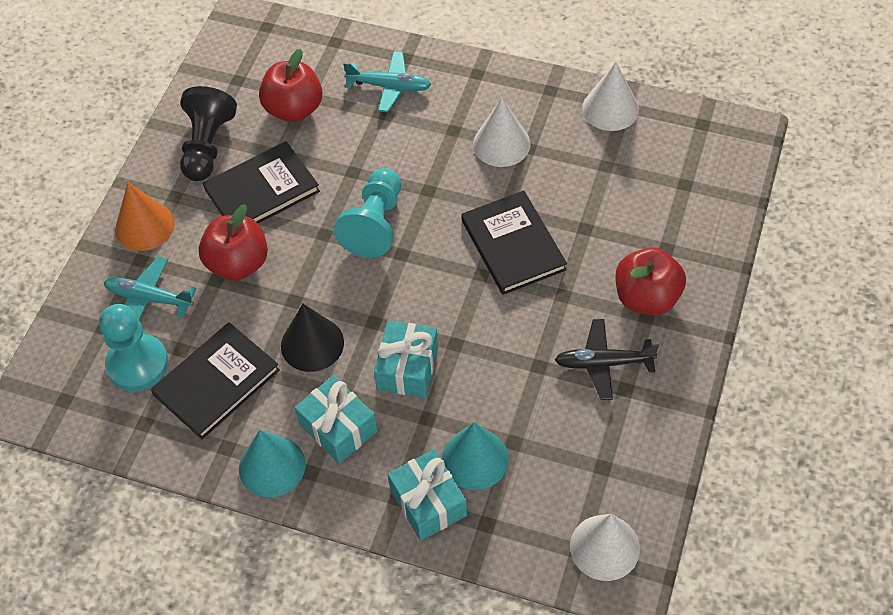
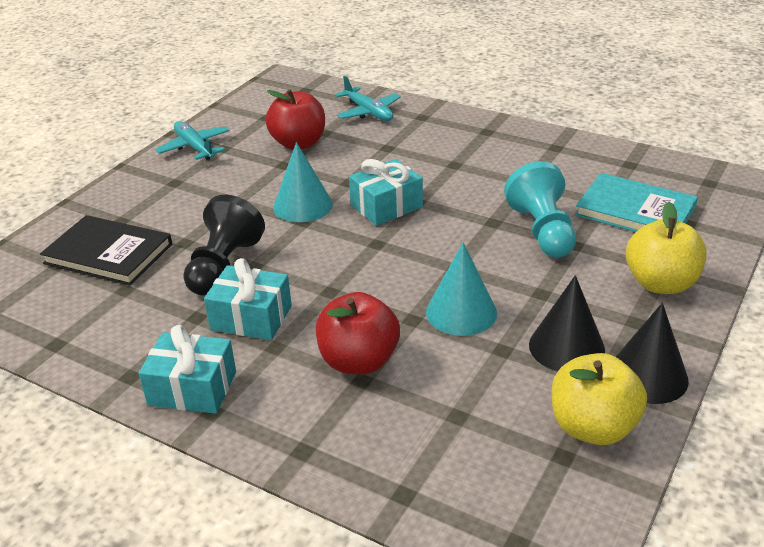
black book: [151,322,280,440] [203,141,320,223] [461,191,567,295] = 3 -> [40,215,172,286] = 1
black cone: [281,304,344,372] = 1 -> [529,275,605,371] [616,303,689,404] = 2
black plane: [555,319,659,400] = 1 -> none = 0
orange cone: [115,183,175,251] = 1 -> none = 0
red apple: [199,204,268,281] [259,49,322,122] [615,247,686,315] = 3 -> [265,89,325,150] [316,292,400,375] = 2
turquoise book: none = 0 -> [575,173,698,232] = 1
turquoise pawn: [99,304,168,391] [334,168,401,258] = 2 -> [504,161,576,258] = 1
white cone: [473,98,531,167] [570,514,640,581] [582,62,639,131] = 3 -> none = 0
yellow apple: none = 0 -> [552,353,647,445] [626,202,707,294] = 2

